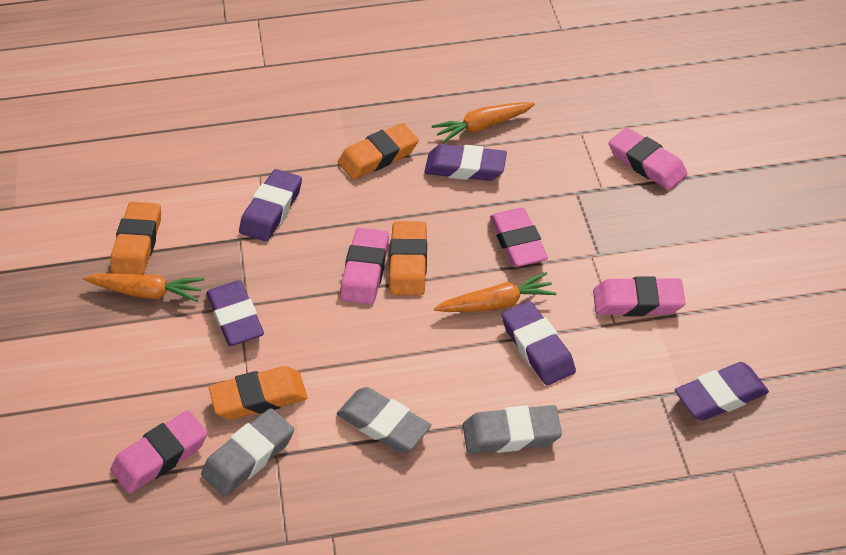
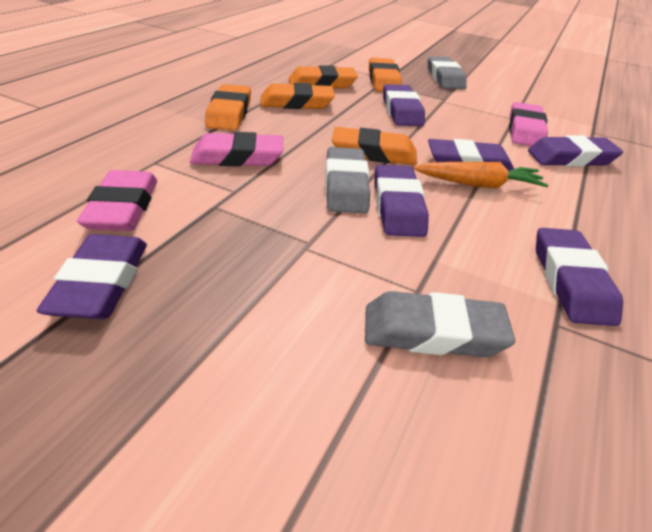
orange carrot: [83,273,204,302] [432,102,535,143] [434,272,556,312] = 3 -> [414,162,548,188] = 1
orange eraser: [111,202,161,275] [209,366,308,419] [338,123,419,180] [389,221,427,295] = 4 -> [205,84,251,130] [260,83,335,109] [289,65,358,88] [332,127,417,165] [369,58,402,92] = 5
pink eraser: [111,410,208,494] [340,228,389,305] [490,208,548,267] [593,277,686,316] [609,128,688,190] = 5 -> [77,170,157,231] [190,132,283,166] [509,102,548,146] = 3
purple eraser: [206,280,264,346] [239,169,302,241] [424,144,507,181] [502,301,576,385] [675,362,769,421] = 5 -> [37,234,147,319] [374,165,429,237] [383,84,425,126] [428,139,514,171] [528,135,623,167] [536,228,623,326] = 6

